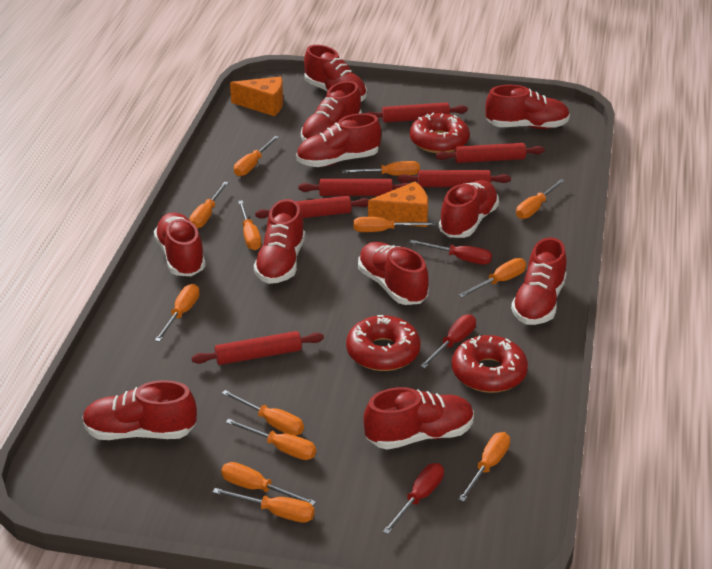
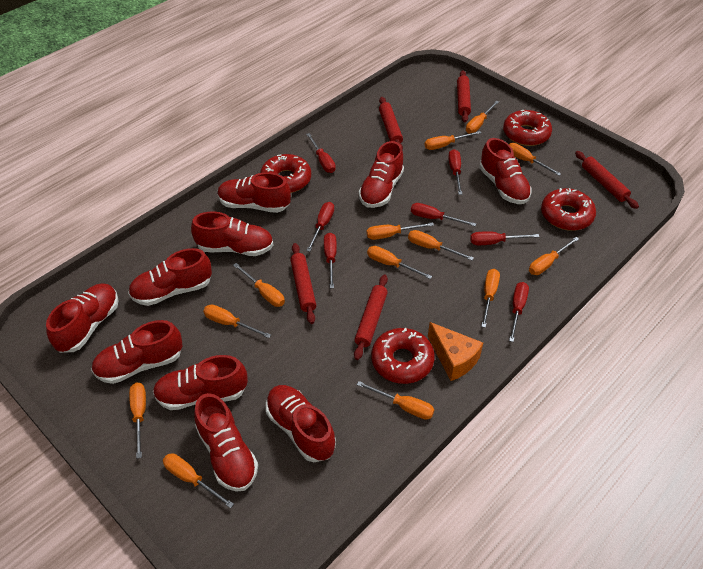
orange cheese: [230,76,283,116] [368,181,428,227] = 2 -> [428,322,483,381] = 1
red donut: [346,315,421,371] [410,113,470,153] [452,335,528,393] = 3 -> [260,154,311,193] [371,328,435,384] [503,110,552,146] [541,188,596,231] = 4
red rolling pin: [191,331,324,365] [255,196,370,219] [298,179,410,196] [367,102,468,123] [397,170,511,187] [435,143,545,163] = 6 -> [290,243,316,324] [354,274,388,360] [379,97,403,150] [457,70,471,122] [575,151,639,209] = 5
red screwdriver: [383,463,444,534] [409,240,492,265] [420,315,476,368] = 3 -> [306,133,336,173] [306,202,334,252] [324,233,337,288] [411,203,476,226] [448,149,462,195] [470,231,539,245] [509,282,529,342] = 7
red shoe: [82,380,197,440] [154,213,206,276] [254,199,305,284] [296,113,381,167] [301,81,362,141] [304,45,367,101] [358,242,429,305] [363,387,474,449] [439,180,499,238] [485,85,570,129] [511,237,567,325] = 11 -> [46,284,119,353] [91,320,182,384] [128,248,212,306] [153,355,248,410] [191,211,274,256] [194,393,258,492] [218,172,291,213] [266,385,336,462] [359,141,404,208] [479,138,532,204] = 10

